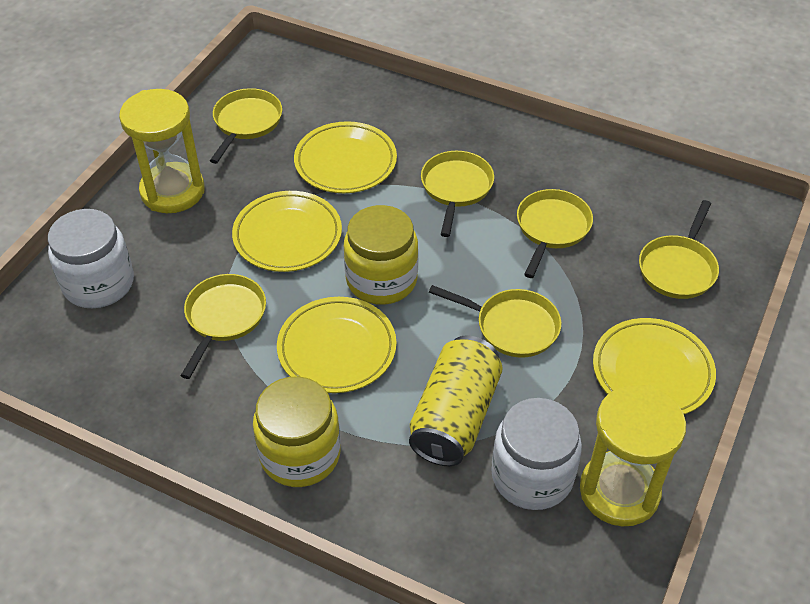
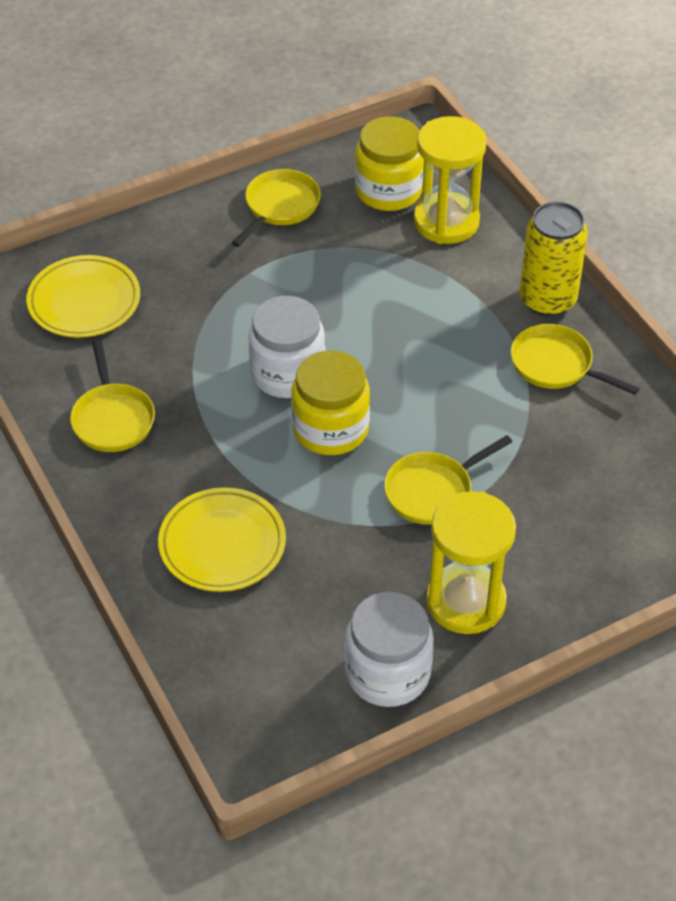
yellow pan: [181,274,266,379] [210,88,282,164] [421,151,494,237] [429,285,561,358] [517,189,593,278] [639,200,719,299] = 6 -> [70,340,155,452] [232,169,321,247] [384,435,512,525] [510,324,640,395] = 4
yellow plate: [232,191,342,272] [277,297,396,393] [294,121,397,193] [593,318,716,414] = 4 -> [26,255,140,338] [158,487,286,592] = 2

